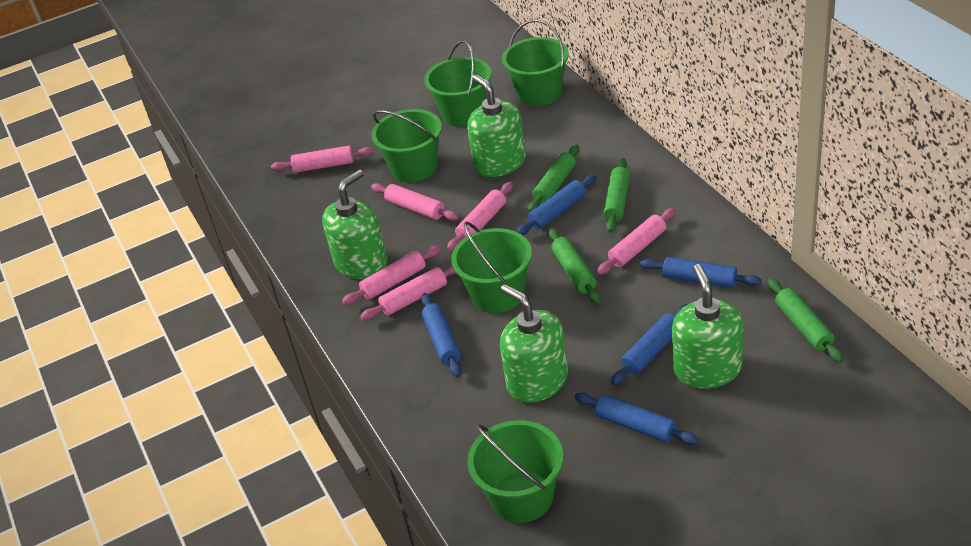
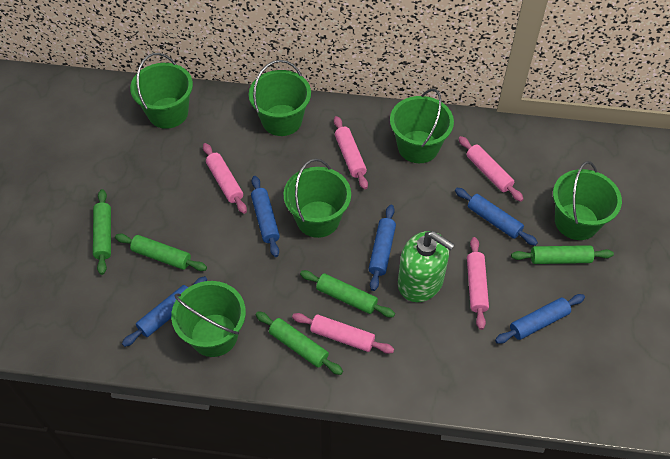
green bucket: [372,109,442,182] [424,40,492,126] [451,221,532,313] [467,420,563,523] [502,19,569,106] = 5 -> [130,53,193,129] [171,281,246,357] [249,60,311,136] [283,159,351,238] [390,89,454,163] [553,161,622,240] = 6
green rolling pin: [528,145,579,213] [548,228,600,303] [603,158,630,233] [768,278,844,362] = 4 -> [93,189,111,275] [115,234,207,271] [256,311,343,375] [300,270,395,317] [511,245,614,264] = 5
green soap dispenser: [322,170,387,279] [467,74,526,177] [500,284,568,403] [672,264,743,389] = 4 -> [398,231,455,302] = 1
pink rolling pin: [271,146,373,173] [342,246,441,305] [360,265,457,320] [371,183,459,221] [447,182,513,251] [597,208,676,275] = 6 -> [203,143,247,214] [292,313,394,354] [334,116,368,189] [458,136,523,202] [467,237,489,330] = 5

